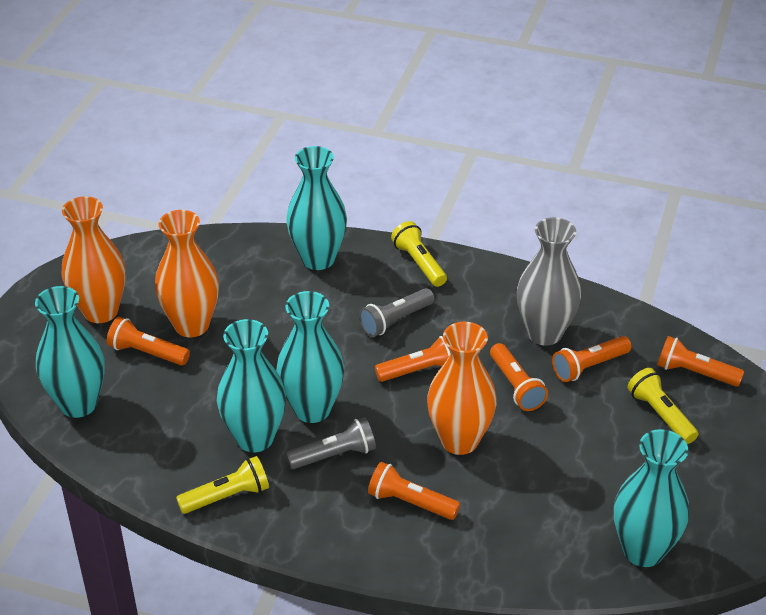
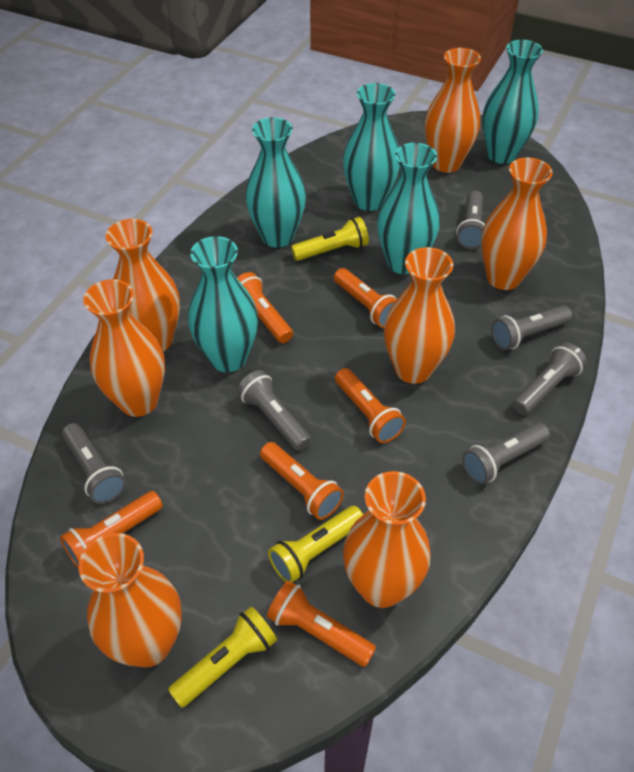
grey flashlight: [286,417,376,469] [359,288,434,337] = 2 -> [62,423,126,504] [237,370,311,451] [456,191,485,249] [462,423,550,485] [491,306,572,350] [513,342,587,415] = 6
grey vase: [517,217,581,346] = 1 -> none = 0
orange vase: [62,196,126,323] [155,210,219,337] [427,322,497,455] = 3 -> [79,533,182,667] [83,279,165,417] [106,219,180,352] [343,471,431,608] [384,247,455,384] [425,48,481,173] [481,157,553,290] = 7

